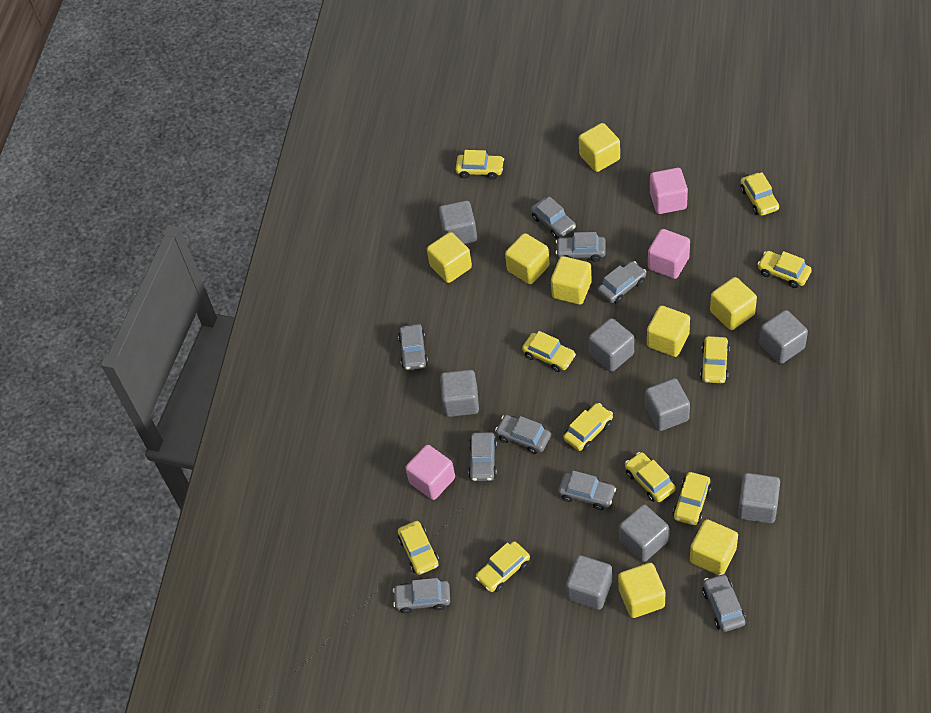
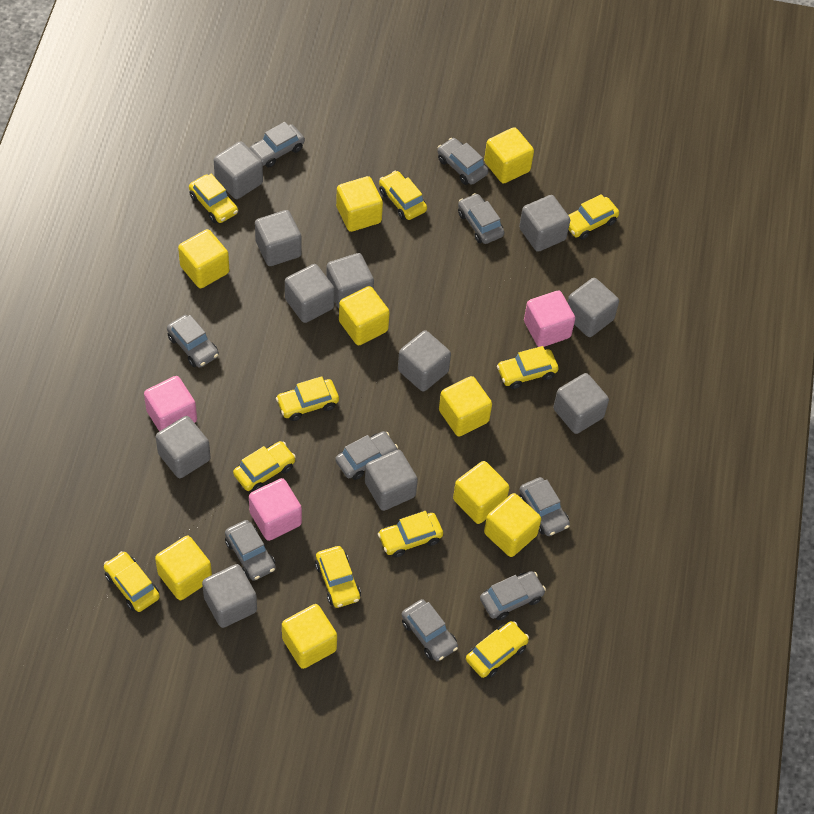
grey cube: [439,200,477,244] [440,370,479,417] [566,555,612,610] [588,318,634,372] [619,504,669,562] [645,378,690,431] [738,473,780,523] [759,310,808,364] = 8 -> [156,416,210,478] [202,564,257,628] [214,141,263,199] [255,210,302,266] [285,264,335,323] [326,253,374,308] [365,450,418,511] [398,330,451,391] [519,195,570,252] [553,373,609,434] [567,278,619,337] = 11
yellow cube: [427,232,472,283] [505,233,550,284] [551,256,592,305] [579,123,620,172] [618,563,666,618] [647,306,690,357] [690,519,738,575] [710,277,757,330] = 8 -> [155,536,212,600] [178,229,229,288] [282,604,337,669] [336,176,383,232] [339,286,390,345] [439,376,492,436] [453,461,509,524] [484,127,534,184] [484,493,541,557] = 9

